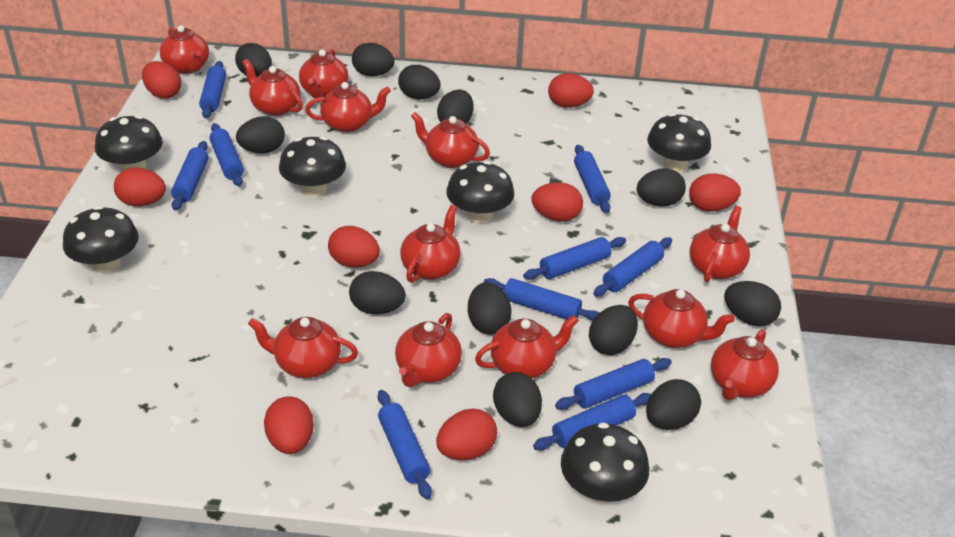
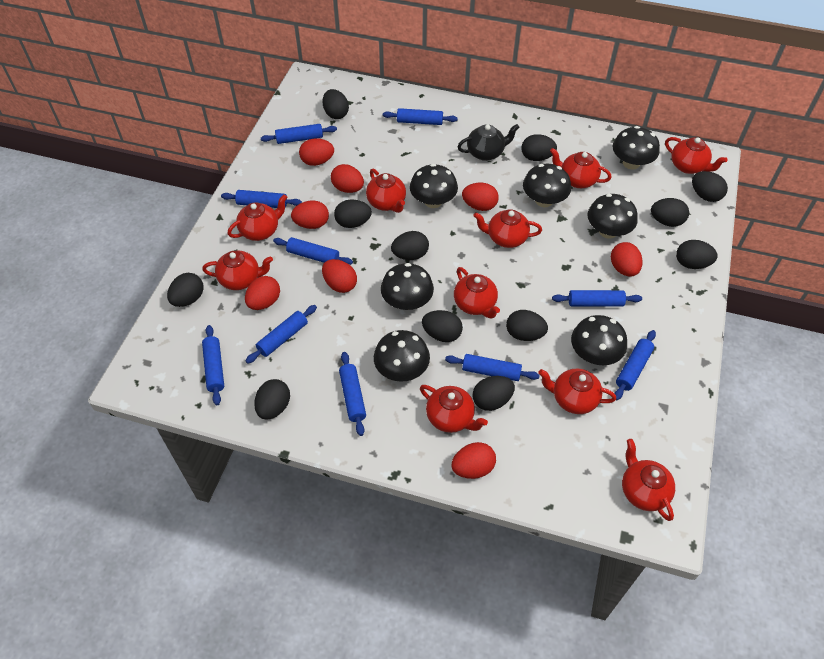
black mushroom: [63,206,139,273] [95,115,163,171] [279,137,346,197] [446,161,514,223] [561,422,649,503] [647,113,711,172] = 6 -> [374,330,430,382] [381,263,434,310] [410,164,458,208] [523,164,571,207] [571,315,627,365] [587,194,638,239] [612,126,660,170] = 7
black teapot: none = 0 -> [457,124,520,161] = 1
red teapot: [160,25,209,74] [242,59,303,116] [248,317,358,378] [299,49,349,98] [305,82,391,133] [395,313,462,387] [400,205,461,283] [411,112,490,168] [475,315,579,379] [628,289,735,348] [690,206,750,282] [711,329,779,400] = 12 -> [202,250,273,290] [227,194,287,241] [366,169,406,213] [420,385,488,433] [454,267,500,319] [473,209,542,248] [538,369,616,414] [550,148,612,188] [622,439,675,521] [665,137,728,174] = 10

